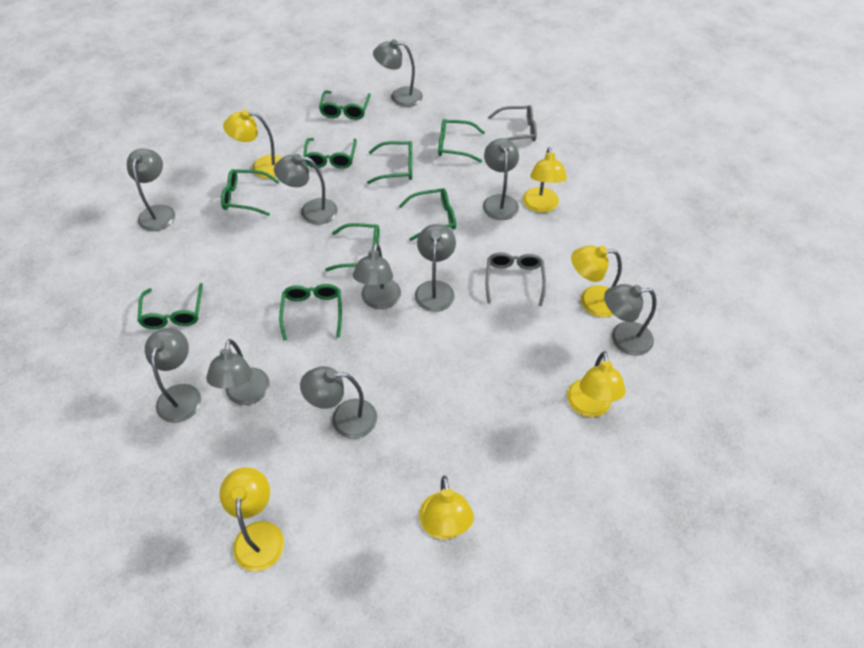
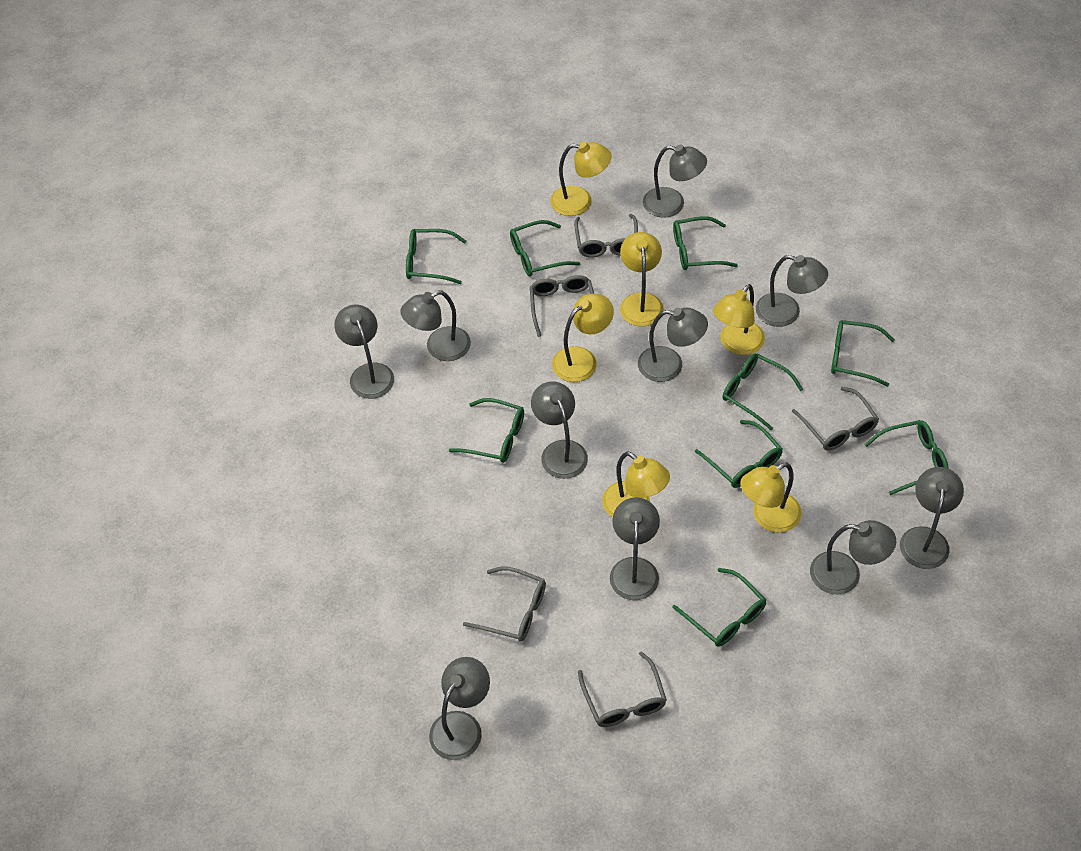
grey glasses: [485,252,546,306] [488,105,537,141] = 2 -> [463,566,546,642] [530,275,594,337] [574,214,638,258] [578,651,667,727] [792,387,879,451] = 5

